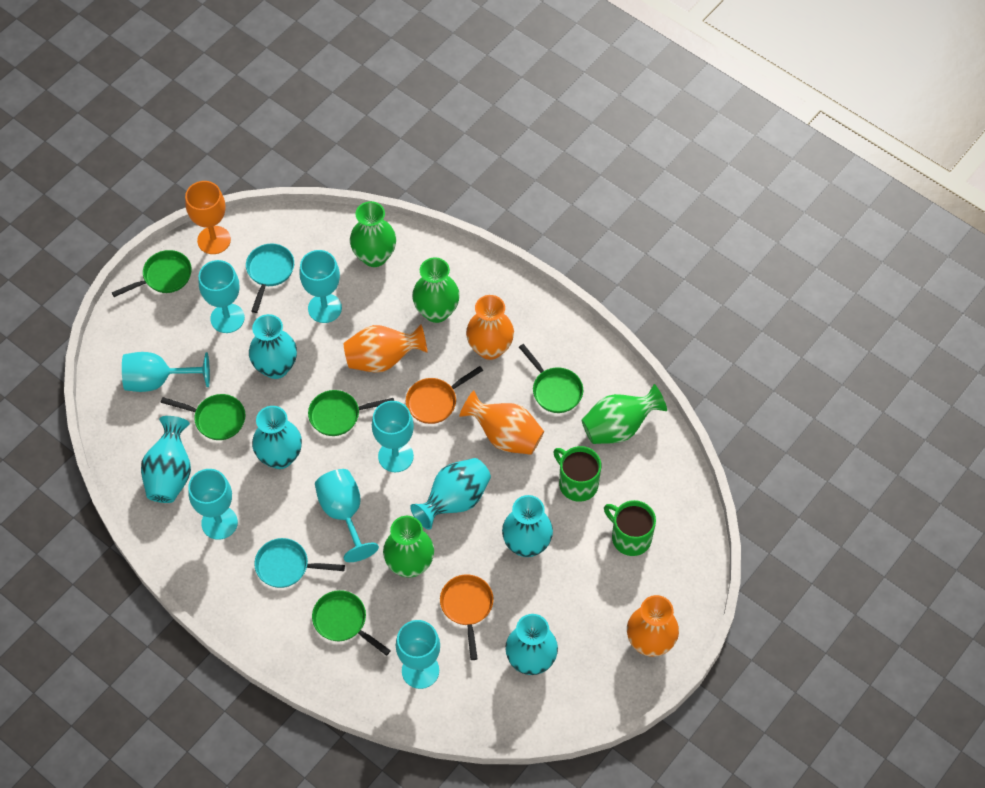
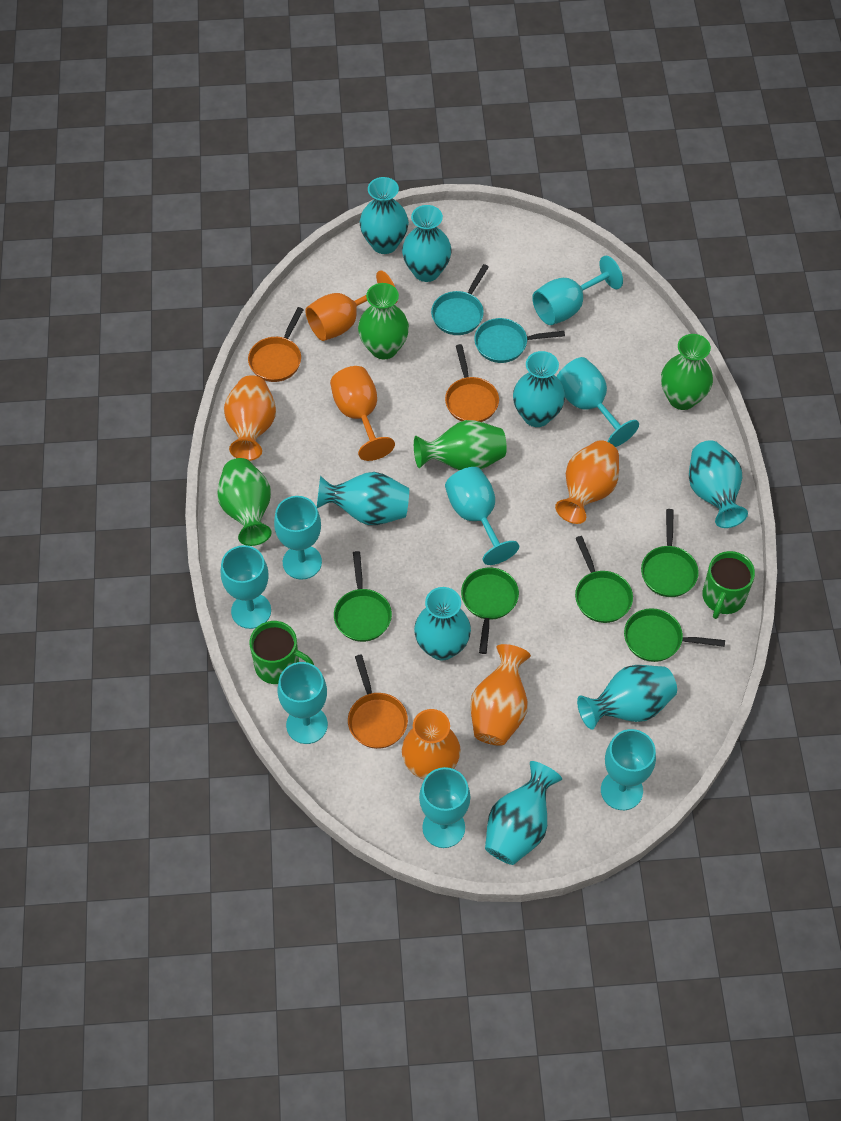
orange goblet: [185,181,231,254] = 1 -> [305,270,398,341] [330,366,395,461] = 2
orange pan: [406,366,483,424] [440,575,494,660] = 2 -> [248,307,304,382] [348,655,408,749] [445,344,499,422] = 3
turquoise goblet: [122,352,210,392] [188,469,238,540] [199,260,245,333] [299,250,342,323] [315,469,379,562] [372,401,414,472] [396,620,440,689] = 7 -> [221,545,271,629] [274,496,322,580] [278,662,328,744] [419,767,470,848] [445,467,519,565] [532,256,623,325] [557,357,639,447] [601,729,656,810] = 8
turquoise vase: [141,416,191,503] [249,314,297,379] [252,406,302,469] [410,458,491,530] [502,495,553,557] [505,614,558,675] = 6 -> [317,472,409,525] [360,177,409,254] [402,205,452,282] [414,587,471,660] [485,761,562,865] [513,351,565,427] [577,665,677,730] [689,440,748,528] = 8

